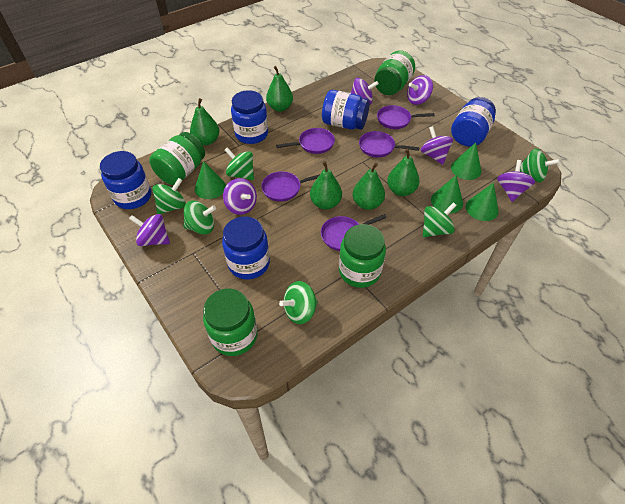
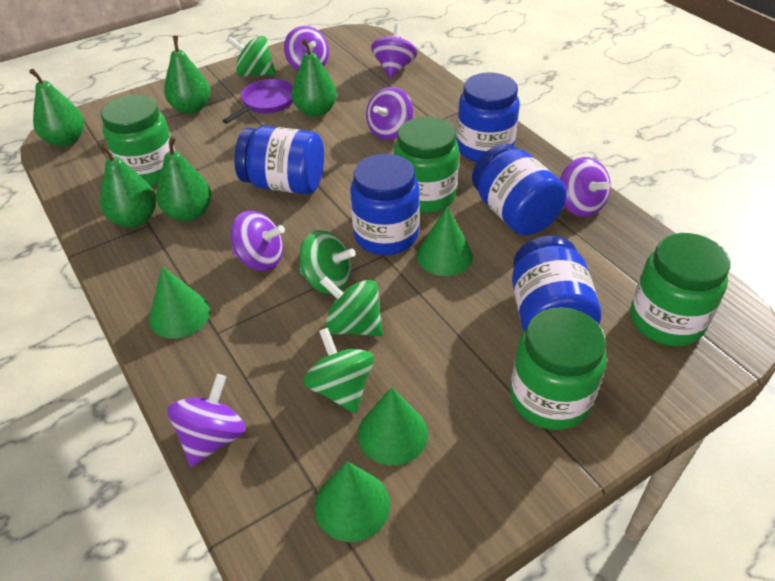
green spinning top: [152,178,186,214] [183,201,216,235] [225,147,254,180] [279,281,318,324] [423,202,457,237] [520,148,560,182] = 6 -> [227,36,276,77] [299,230,356,294] [303,328,374,414] [320,276,383,336] = 4
purple pan: [261,171,320,202] [276,128,335,154] [321,214,387,251] [359,131,420,157] [377,105,435,129] = 5 -> [223,79,293,124] = 1

